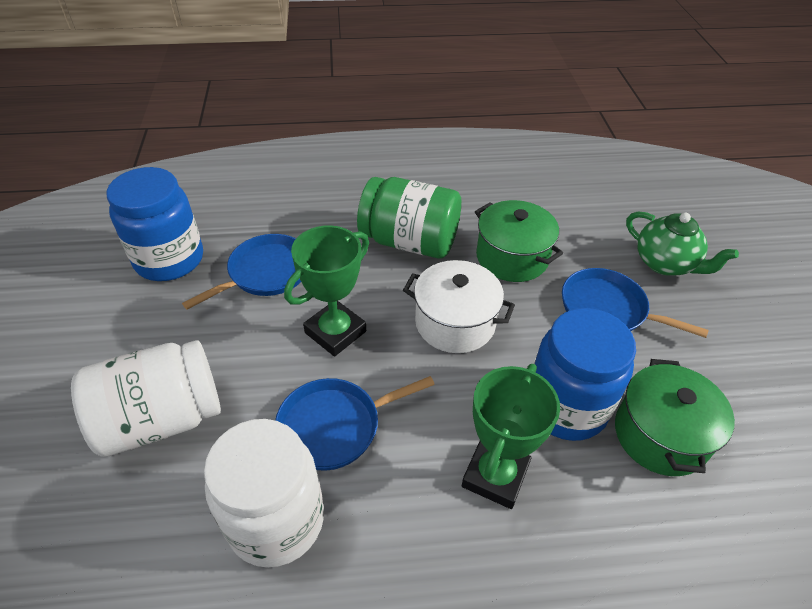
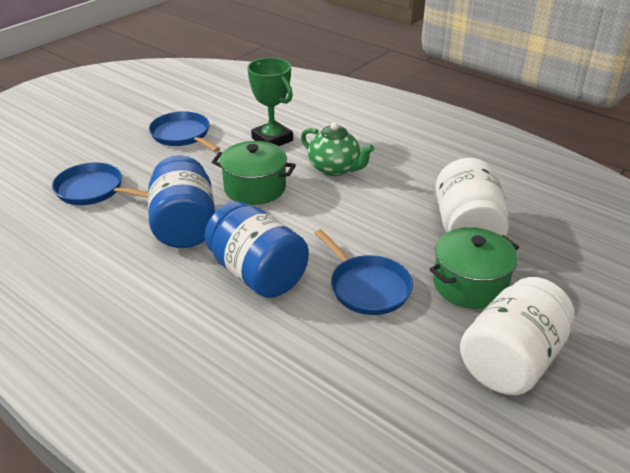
green jar: [357,177,461,258] = 1 -> none = 0
green trophy: [284,225,369,357] [462,364,560,509] = 2 -> [247,58,293,146] = 1
white pot: [403,260,515,353] = 1 -> none = 0

